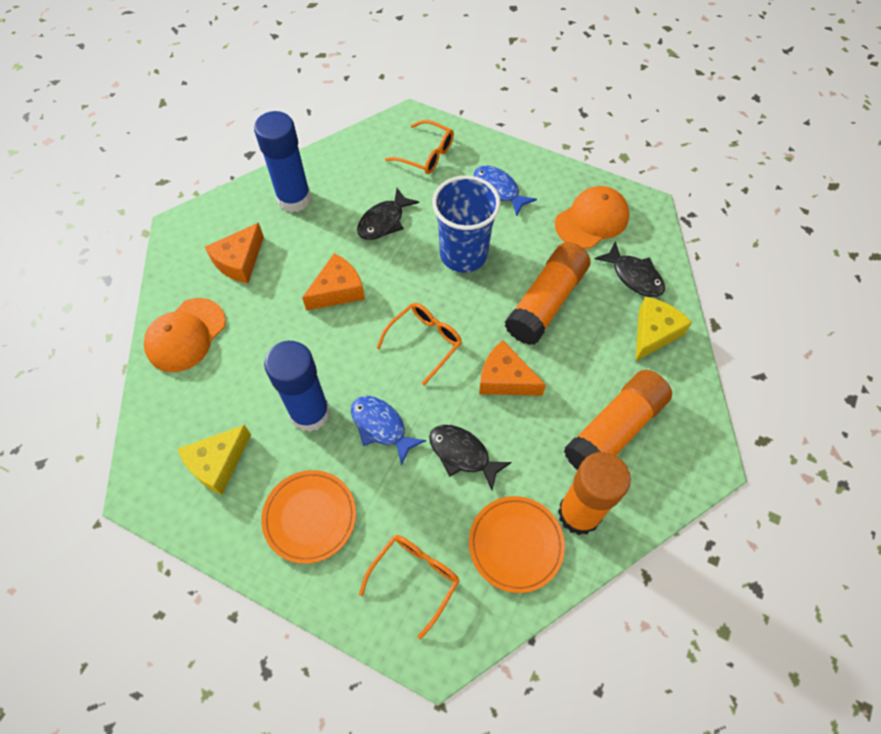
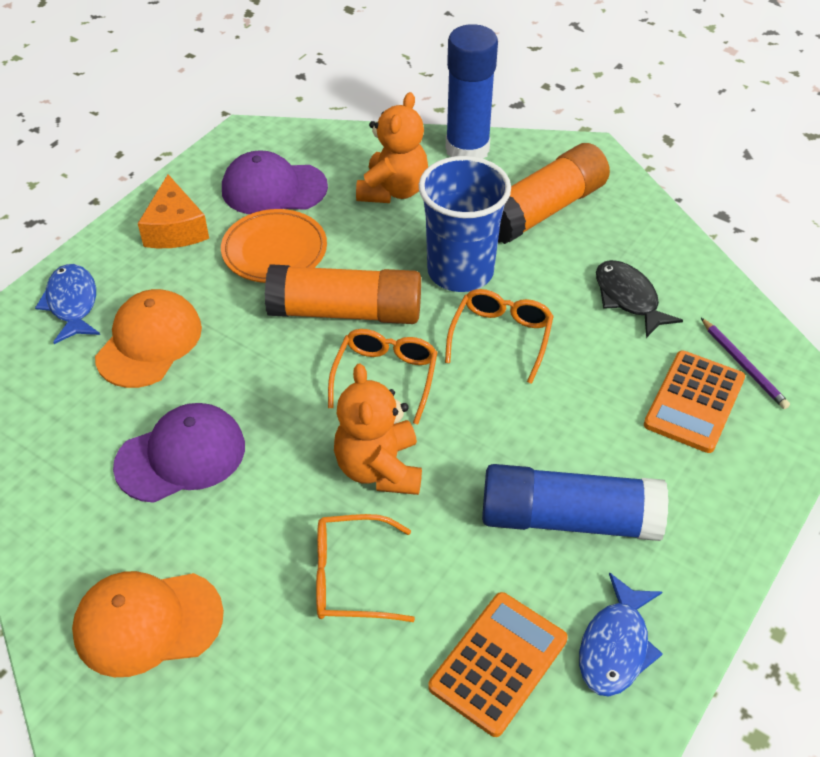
black fish: [357,188,419,240] [429,425,512,490] [595,241,665,297] = 3 -> [596,260,683,338] = 1
orange calculator: none = 0 -> [428,592,568,737] [644,350,745,453] = 2
orange cheese: [205,223,264,283] [302,253,365,311] [479,340,546,396] = 3 -> [138,174,209,248] = 1
orange glue stick: [505,242,591,345] [558,452,631,535] [564,370,672,470] = 3 -> [265,264,421,324] [498,143,610,244] = 2
orange plate: [261,470,356,564] [469,496,565,593] = 2 -> [221,209,327,283] = 1
orange teddy bear: none = 0 -> [334,364,422,495] [356,92,428,203] = 2
purple cap: none = 0 -> [113,403,245,503] [222,150,328,214] = 2
purple pencil: none = 0 -> [701,318,790,409] = 1
yellow cheese: [178,425,251,495] [635,297,692,362] = 2 -> none = 0

